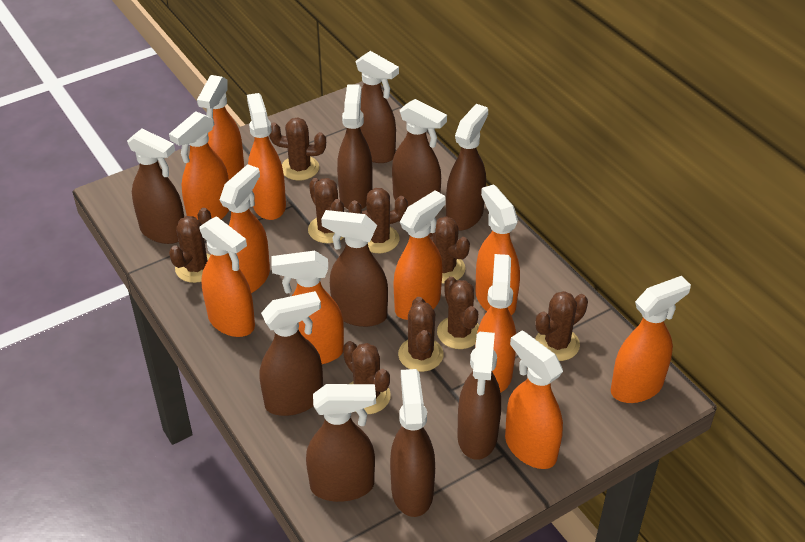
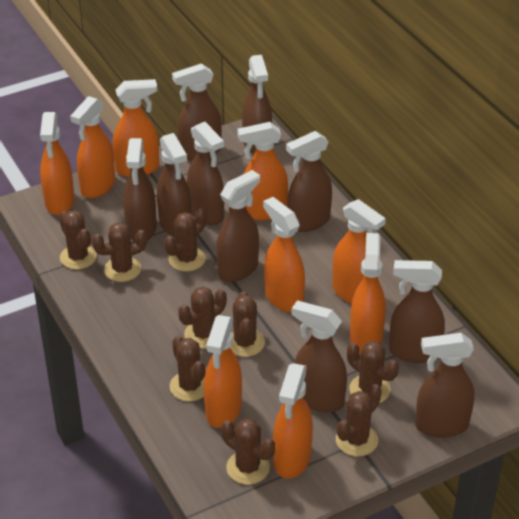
orange spray bottle: [169,111,229,220] [197,75,244,180] [200,216,255,337] [220,164,270,293] [247,93,286,220] [271,251,344,364] [394,190,446,320] [475,184,520,316] [475,254,516,393] [505,331,563,469] [611,276,691,403] = 11 -> [40,112,74,215] [70,96,115,198] [113,79,159,177] [204,315,242,428] [237,122,288,221] [263,197,305,312] [273,363,313,479] [332,199,386,304] [350,233,386,353] = 9

